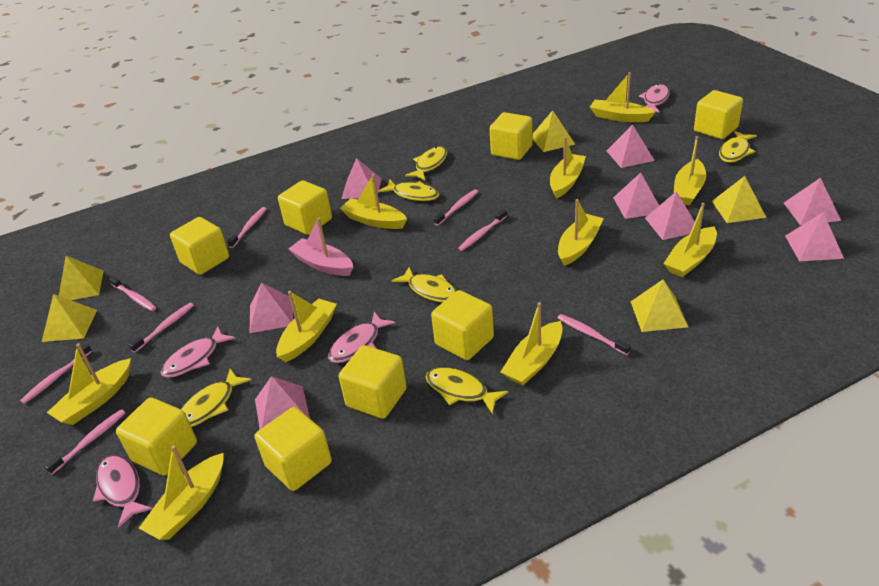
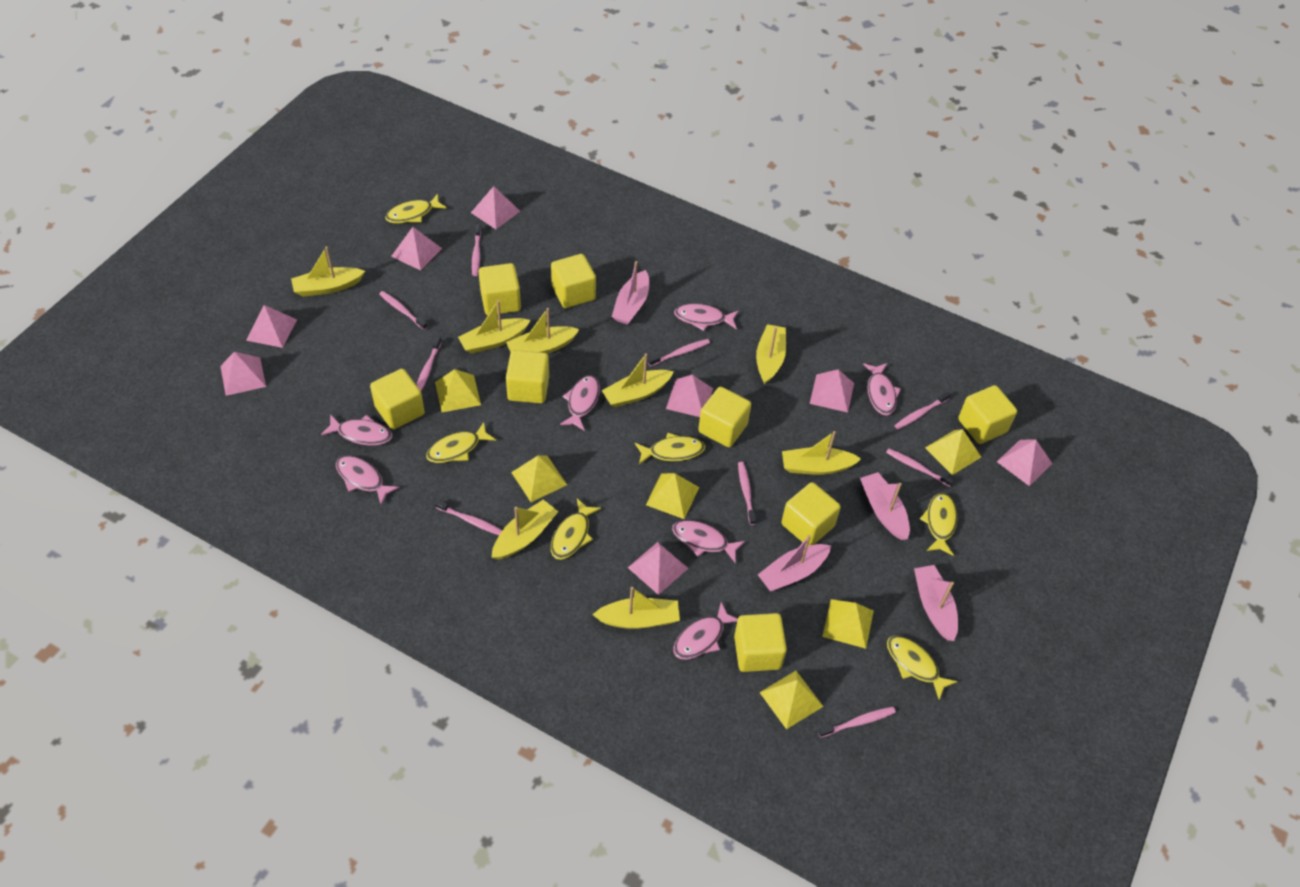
pink boat: [288,218,353,276] = 1 -> [612,261,649,325] [758,535,831,591] [860,472,910,540] [914,565,958,641] = 4
pink fish: [93,455,153,528] [161,326,236,378] [328,312,396,363] [639,84,670,113] = 4 -> [321,414,392,445] [336,455,400,504] [560,375,600,431] [672,520,745,563] [674,304,739,331] [674,602,738,660] [863,363,901,415] = 7
pink toothbrush: [20,344,92,404] [44,409,126,475] [109,276,156,311] [129,303,194,353] [227,207,266,248] [434,189,478,226] [458,209,507,251] [558,314,631,355] = 8 -> [379,291,428,330] [416,336,442,391] [434,499,503,535] [472,224,481,276] [648,339,710,366] [738,462,756,525] [818,707,896,738] [886,448,954,487] [894,391,951,429] = 9
yellow boat: [47,343,131,425] [139,445,223,540] [276,291,337,362] [340,174,407,229] [501,302,563,386] [550,137,586,199] [558,199,604,266] [590,72,655,122] [663,203,717,277] [674,136,706,206] = 10 -> [291,246,365,297] [458,300,531,354] [491,500,558,560] [506,308,580,354] [592,587,680,629] [602,353,674,407] [756,324,786,384] [782,431,861,475] = 8
yellow pyramid: [42,294,97,342] [59,256,104,300] [532,110,575,152] [631,280,688,332] [712,176,766,223] = 5 -> [435,369,481,412] [511,455,567,502] [646,473,699,519] [759,671,824,729] [822,599,874,649] [925,429,981,475] = 6

